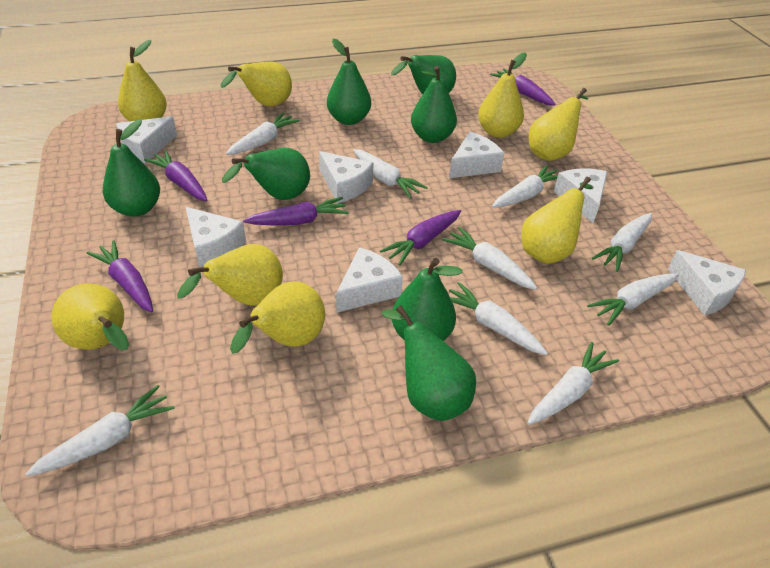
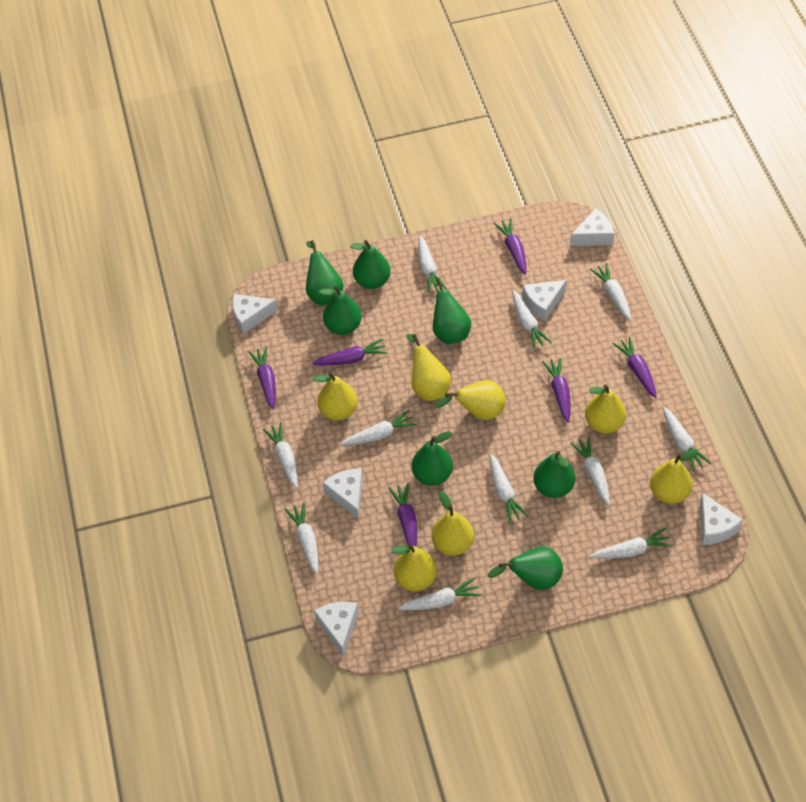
purple carrot: [87,240,153,313] [144,150,207,201] [243,197,349,225] [380,210,461,266] [490,68,556,106] = 5 -> [248,347,276,410] [312,338,388,365] [388,483,417,547] [494,219,526,275] [542,358,571,423] [613,337,657,398] = 6
white carrot: [25,385,175,476] [226,112,300,155] [353,149,428,199] [442,227,537,290] [449,282,548,355] [492,165,558,208] [527,342,619,425] [587,274,679,325] [592,213,652,272] = 9 -> [263,422,298,488] [284,503,319,574] [341,410,417,445] [398,577,482,611] [418,236,447,293] [490,454,529,523] [512,290,552,349] [570,437,610,505] [590,263,631,321] [590,528,673,559] [663,407,711,471] = 11
white cheese: [116,116,177,164] [186,207,246,268] [319,151,373,203] [336,247,403,312] [449,132,504,178] [553,168,607,223] [668,250,746,316] = 7 -> [232,294,278,334] [314,602,359,656] [323,469,363,519] [523,280,567,321] [570,208,614,246] [700,493,743,545] = 6
yellow pear: [51,283,129,350] [118,40,167,121] [177,244,283,306] [221,61,292,106] [230,282,325,354] [478,52,527,138] [521,177,593,264] [528,88,588,161] = 8 -> [313,372,358,420] [391,544,437,591] [407,334,451,401] [432,491,474,556] [436,380,506,420] [585,385,626,433] [650,449,699,504] = 7

